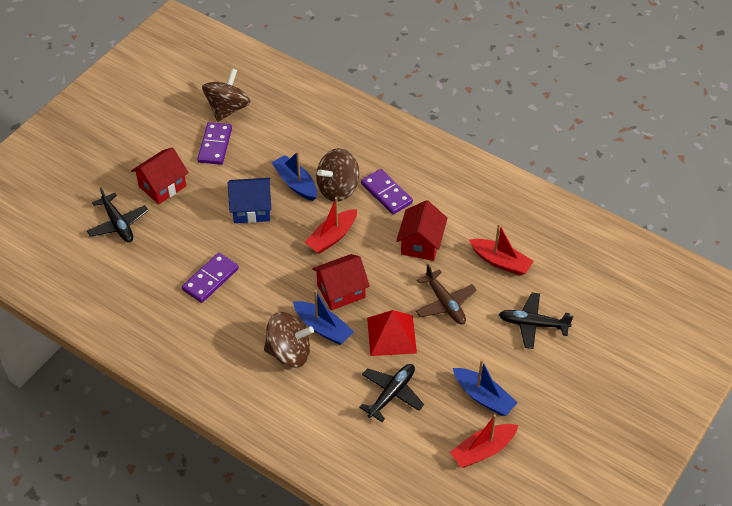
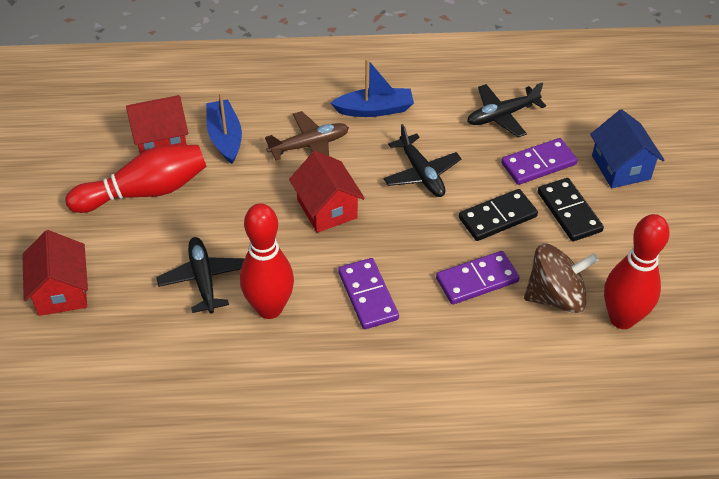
black domino: none = 0 -> [459,189,538,241] [538,178,604,241] = 2
blue boat: [271,151,317,201] [293,290,354,345] [453,359,518,416] = 3 -> [206,92,242,164] [331,59,414,117] = 2
brown spinning top: [202,68,251,122] [264,312,314,368] [316,148,359,202] = 3 -> [524,243,599,313] = 1
red boat: [304,197,357,254] [450,414,518,468] [469,223,534,275] = 3 -> none = 0
red bowling pin: none = 0 -> [66,145,207,213] [240,203,294,319] [604,214,670,329] = 3
red pyramid: [367,310,417,356] = 1 -> none = 0

